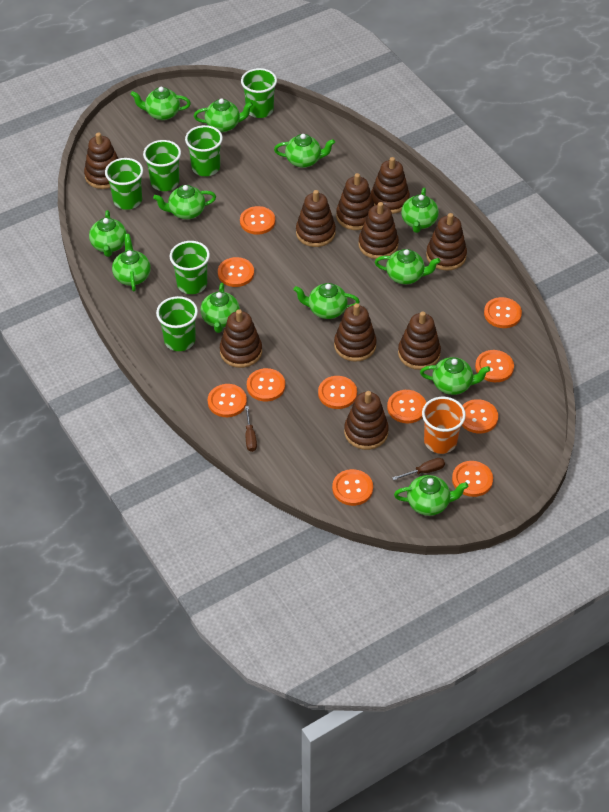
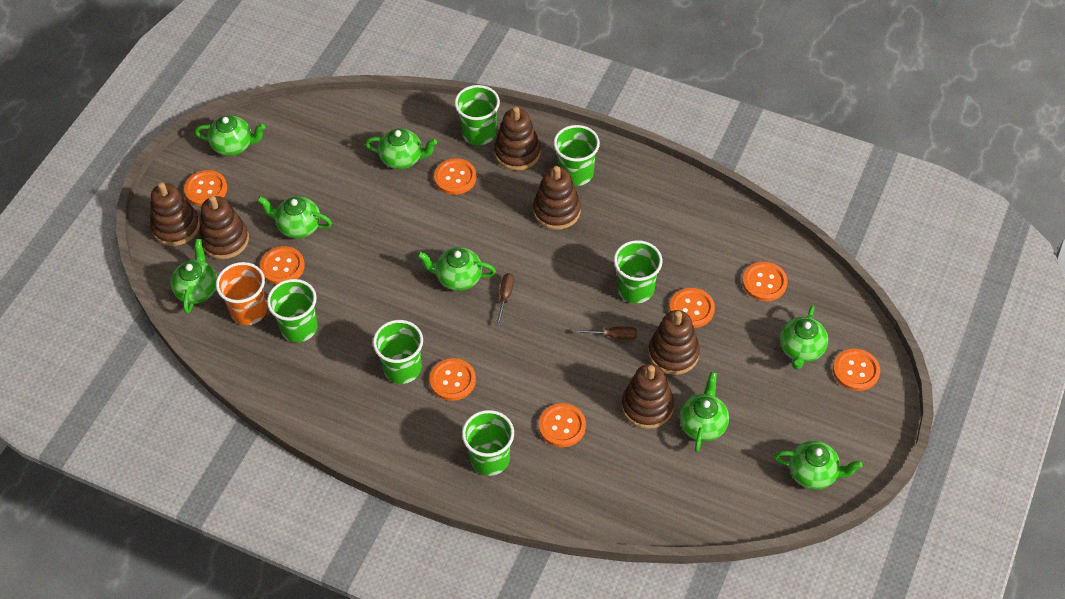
brown stacking toy: [84,132,119,189] [220,309,262,368] [296,190,336,247] [334,303,377,362] [336,173,374,230] [344,391,389,450] [358,202,399,259] [371,157,410,214] [398,311,441,370] [426,213,467,271] = 10 -> [150,182,200,246] [199,196,249,259] [494,107,541,171] [533,166,581,230] [622,364,674,429] [648,310,700,375] = 6
green teapot: [89,210,127,257] [112,234,151,291] [130,87,191,120] [153,185,216,219] [194,98,253,132] [201,283,240,333] [274,134,335,168] [293,283,360,319] [375,249,440,284] [394,475,468,516] [401,188,439,233] [420,357,490,395] = 12 -> [170,239,217,313] [194,116,265,156] [257,196,332,239] [365,129,437,169] [417,247,496,291] [679,372,729,452] [774,441,862,490] [780,305,828,370] = 8
orange button: [208,384,247,417] [218,257,254,287] [240,206,275,235] [247,368,285,401] [318,376,357,409] [332,469,373,506] [387,390,426,423] [452,461,493,497] [462,399,498,433] [475,350,514,382] [484,297,522,328] = 11 -> [184,170,227,206] [260,246,305,285] [429,358,476,401] [434,158,476,195] [539,403,586,447] [669,288,715,328] [743,262,788,301] [833,349,880,391] = 8

